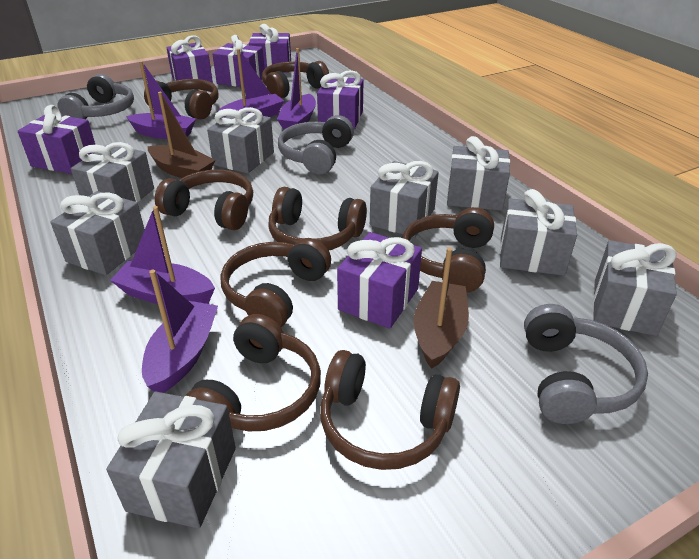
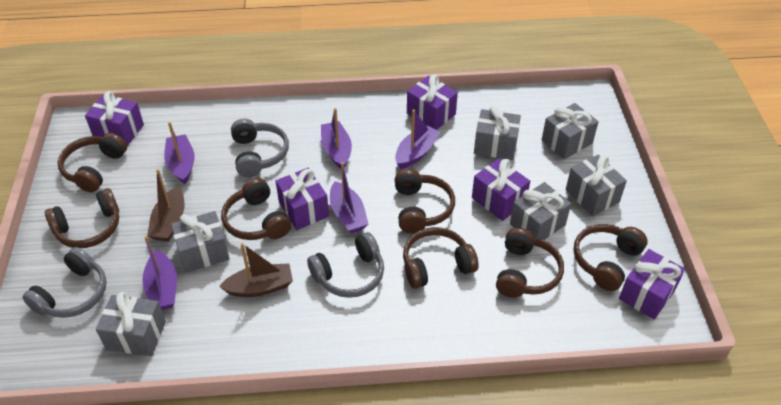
brown headphones: [144,79,218,120] [155,170,253,230] [186,314,321,431] [220,238,331,327] [262,61,329,98] [268,187,367,250] [320,350,460,470] [402,207,494,293] = 8 -> [45,188,119,248] [57,133,127,192] [221,178,291,240] [395,169,455,233] [403,227,479,289] [496,228,564,298] [574,224,648,291] = 7
grey gift: [50,191,145,275] [71,142,154,203] [106,392,236,529] [207,107,274,174] [370,161,439,237] [447,136,510,211] [500,189,577,276] [593,240,677,336] = 8 -> [96,292,166,356] [171,211,230,273] [474,105,521,160] [510,182,571,240] [542,103,599,159] [566,155,627,216] = 6
purple gift: [18,105,95,174] [166,35,213,83] [212,35,265,87] [249,24,291,73] [317,70,363,129] [337,232,422,329] = 6 -> [85,91,144,146] [276,168,329,230] [407,74,458,130] [472,158,530,221] [619,249,685,319] = 5

